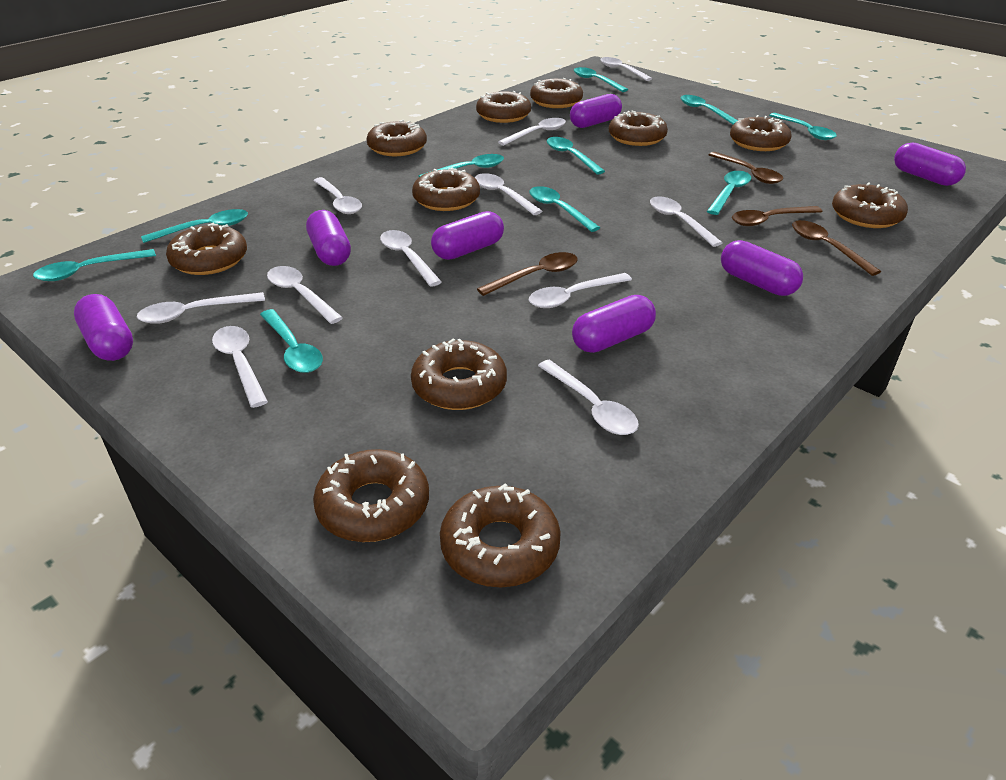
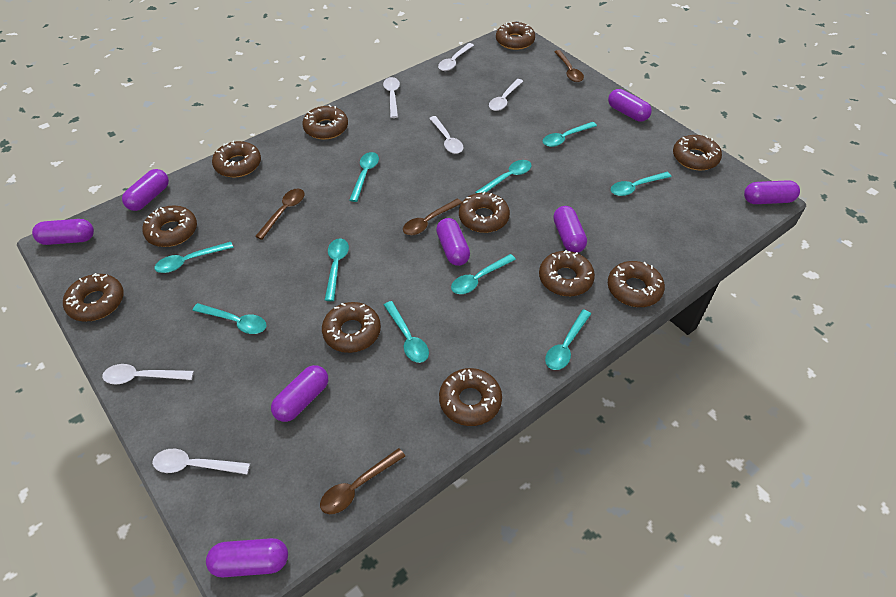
purple capsule: [74,294,133,361] [306,210,351,266] [431,211,504,260] [570,94,622,128] [572,295,656,353] [721,240,803,296] [894,142,966,186] = 7 -> [32,219,94,245] [122,169,169,211] [206,538,288,577] [271,365,328,422] [436,218,470,266] [553,206,587,253] [608,89,652,121] [744,180,800,204] = 8
white spoon: [137,292,265,324] [212,326,268,408] [267,266,343,324] [313,177,362,214] [380,230,442,287] [475,173,542,215] [498,118,566,146] [529,273,632,308] [538,360,639,435] [600,57,653,81] [650,196,722,247] = 11 -> [102,364,194,384] [152,449,250,474] [383,77,400,118] [429,116,463,154] [438,43,474,71] [489,79,523,111] = 6

